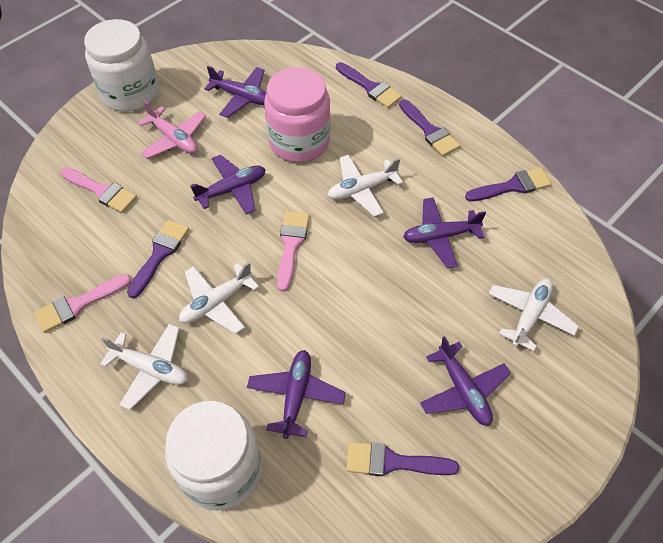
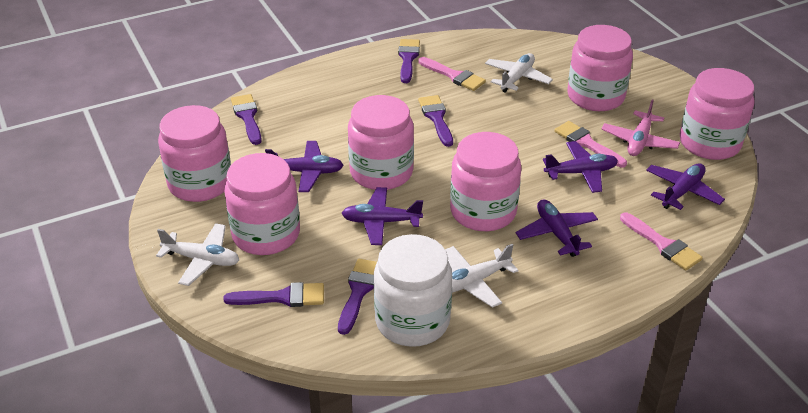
pink jar: [264,67,330,163] = 1 -> [158,105,231,202] [224,153,300,255] [348,95,414,190] [450,132,521,231] [567,25,633,111] [680,68,754,160] = 6
white jar: [84,19,159,112] [165,401,262,511] = 2 -> [374,234,452,347] = 1
white plane: [100,324,188,410] [179,262,259,334] [328,155,403,217] [488,278,579,351] = 4 -> [156,223,239,286] [445,244,518,308] [485,53,553,93] = 3

